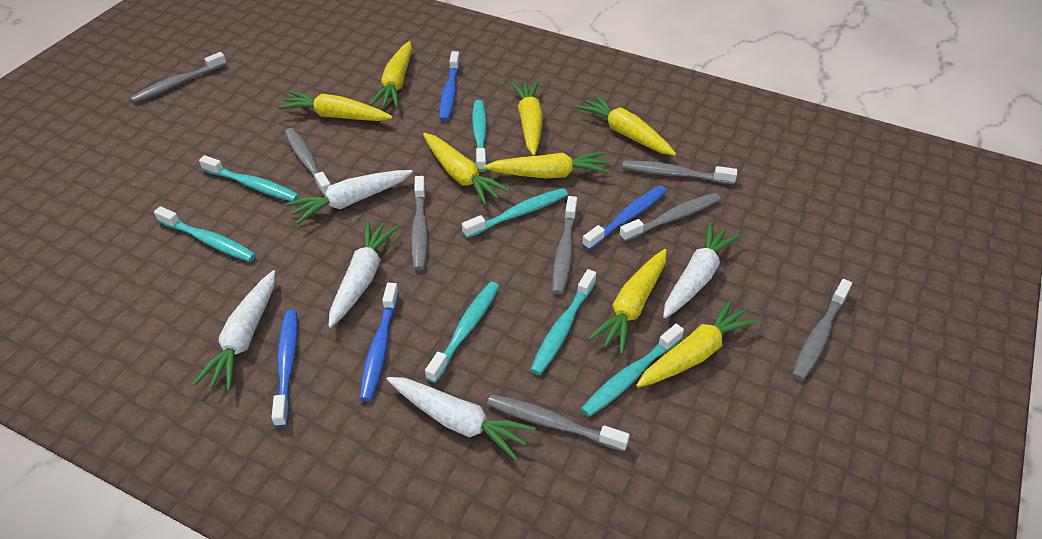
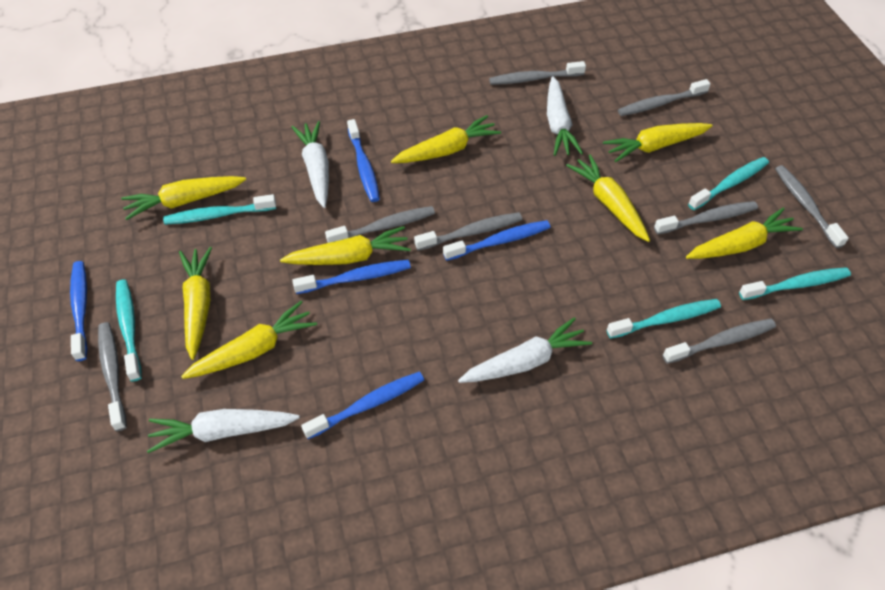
blue toothbrush: [271,310,298,427] [359,283,399,401] [440,51,460,121] [582,186,667,250] = 4 -> [70,261,87,361] [292,260,411,294] [301,372,424,439] [347,119,380,202] [443,220,551,261] = 5
turquoise toothbrush: [154,206,256,262] [199,155,299,201] [425,282,499,383] [462,188,568,238] [472,100,487,172] [530,269,596,375] [581,324,684,417] = 7 -> [116,280,142,382] [163,194,276,225] [607,299,721,339] [688,157,769,210] [739,267,851,300] = 5
white carrot: [193,270,275,391] [286,170,413,225] [329,221,399,328] [387,377,536,461] [663,222,741,318] = 5 -> [147,409,300,453] [292,121,329,208] [458,317,592,383] [547,76,583,156] = 4

